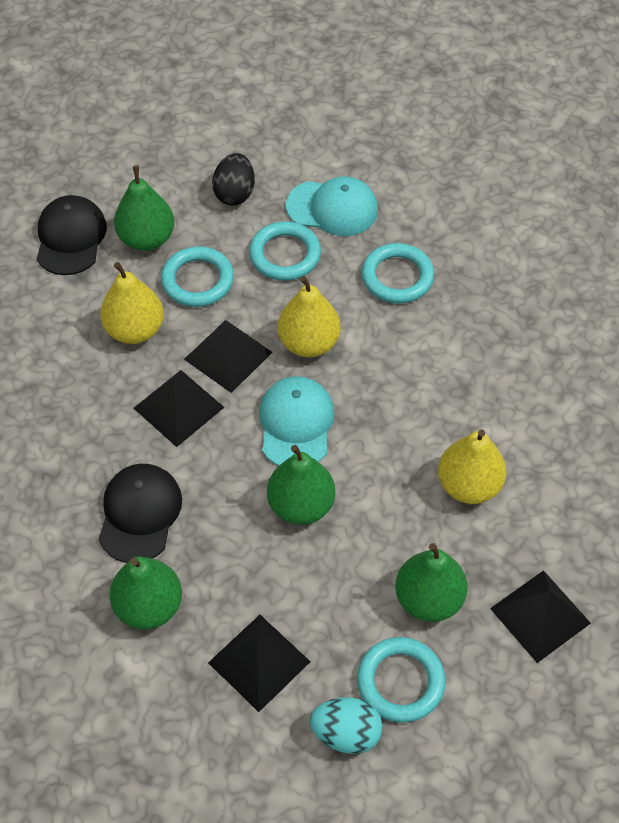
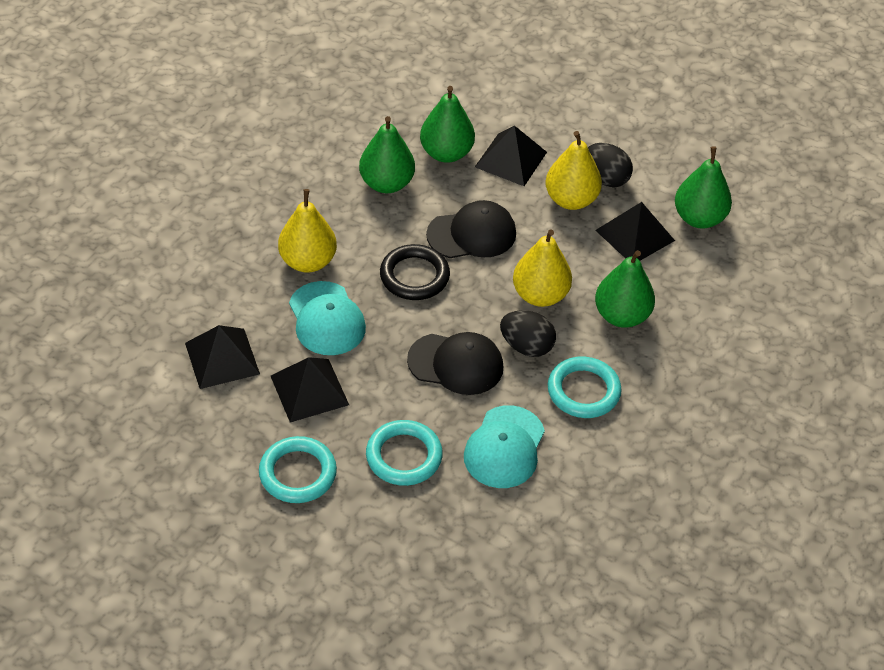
black egg: [212,153,255,206] = 1 -> [500,310,556,357] [588,143,633,187] = 2
black ring: none = 0 -> [380,244,450,300] = 1
turquoise egg: [310,697,383,754] = 1 -> none = 0
turquoise ring: [161,246,234,307] [249,221,321,281] [357,637,445,723] [362,243,434,303] = 4 -> [259,436,337,503] [366,420,443,486] [547,357,622,418] = 3

